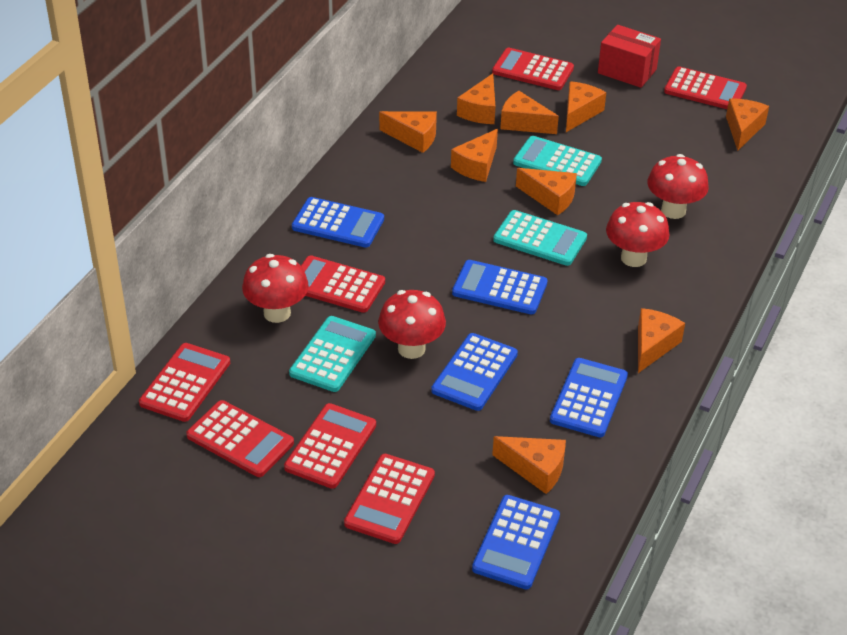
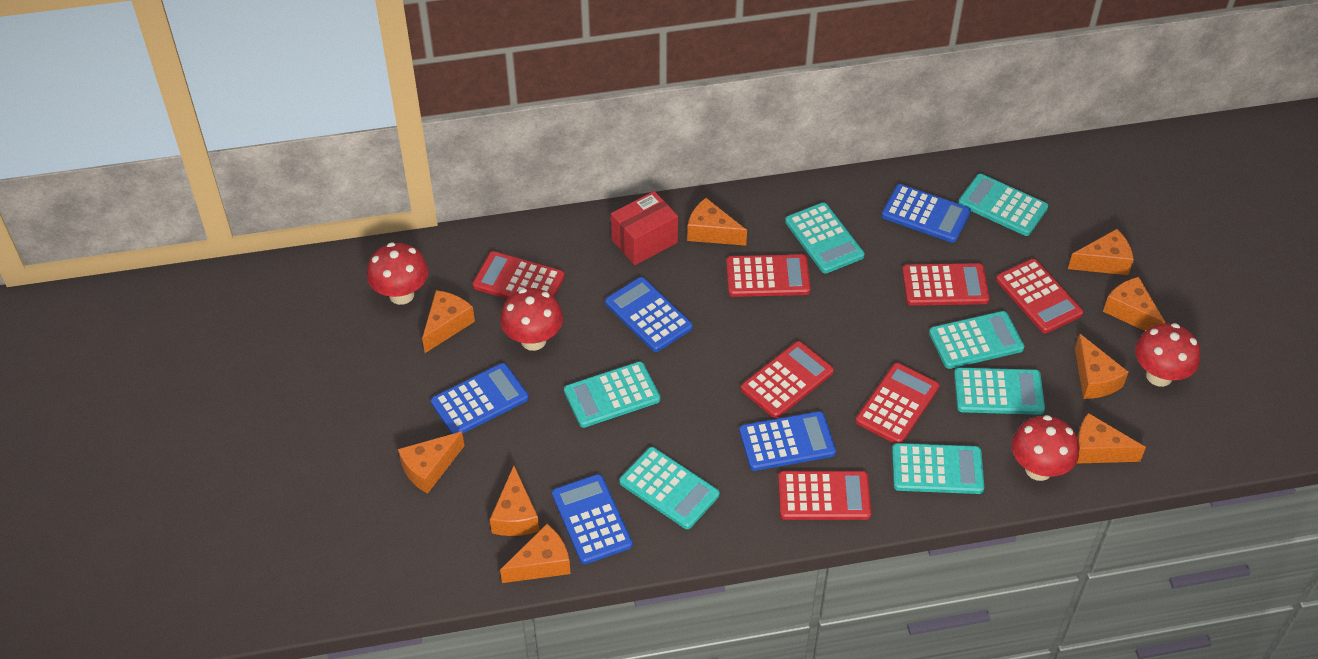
turquoise calculator: [289,316,376,392] [493,210,587,266] [513,136,602,186] = 3 -> [564,361,660,428] [619,447,719,529] [785,203,865,274] [892,443,984,494] [929,311,1024,369] [954,368,1045,415] [958,174,1048,236] = 7

